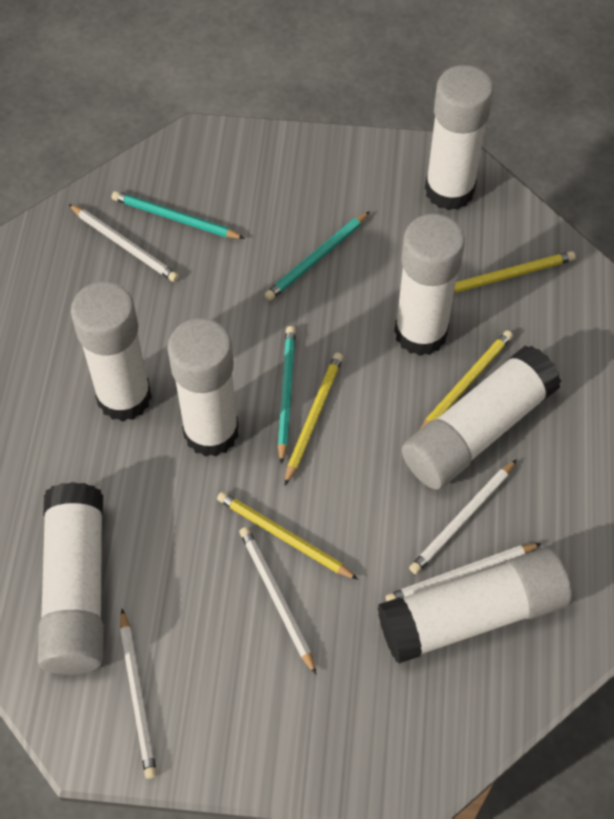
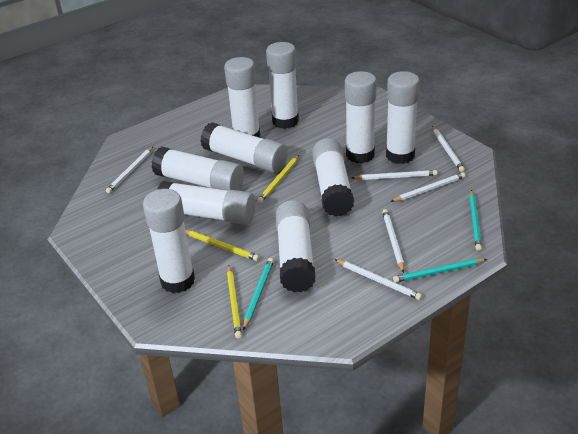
white glue stick: [38,482,103,675] [71,282,152,422] [167,318,239,457] [378,548,572,664] [394,214,465,356] [402,346,561,490] [425,65,494,210] = 7 -> [143,189,195,293] [152,147,244,191] [157,181,255,225] [200,122,288,173] [224,57,260,138] [266,42,299,129] [276,200,316,293] [312,138,354,216] [345,71,377,163] [386,71,420,164] = 10
white pencil: [68,204,179,282] [120,609,157,779] [239,527,316,675] [386,543,542,601] [409,459,517,574] = 5 -> [106,147,153,193] [335,259,422,300] [352,170,437,180] [382,209,404,273] [390,172,466,202] [432,126,465,172] = 6
yellow pencil: [217,492,358,580] [285,353,343,485] [419,330,513,430] [454,251,576,293] = 4 -> [186,230,259,261] [227,266,242,339] [258,155,299,203] = 3

